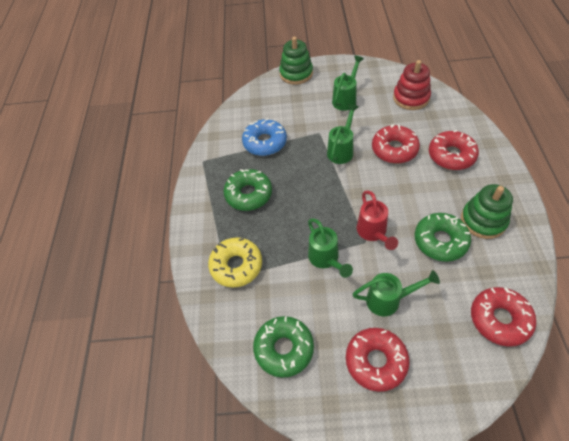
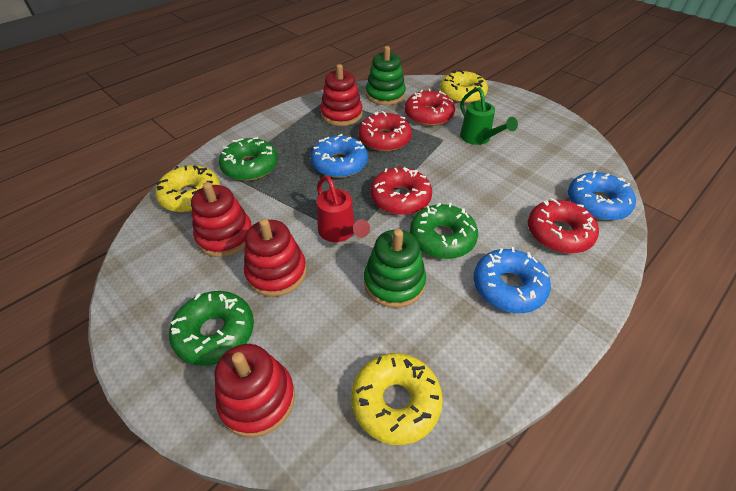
blue donut: [242,118,287,156] = 1 -> [311,134,368,178] [474,247,551,313] [568,170,636,221] = 3
green watering can: [308,218,353,278] [327,104,359,164] [332,55,364,111] [353,270,440,316] = 4 -> [460,87,518,145] = 1
red stacking toy: [393,60,431,110] = 1 -> [191,182,252,257] [215,344,295,438] [244,219,307,297] [320,64,363,126] = 4
yellow donut: [208,237,262,288] = 1 -> [155,165,220,212] [351,353,443,445] [440,70,488,104] = 3

